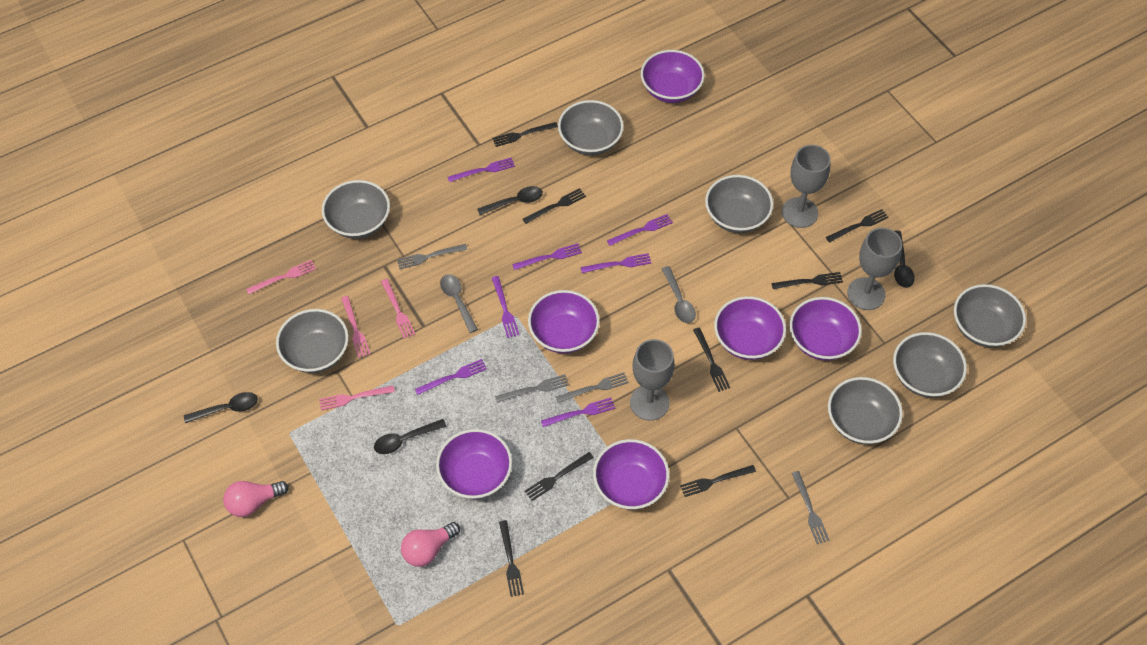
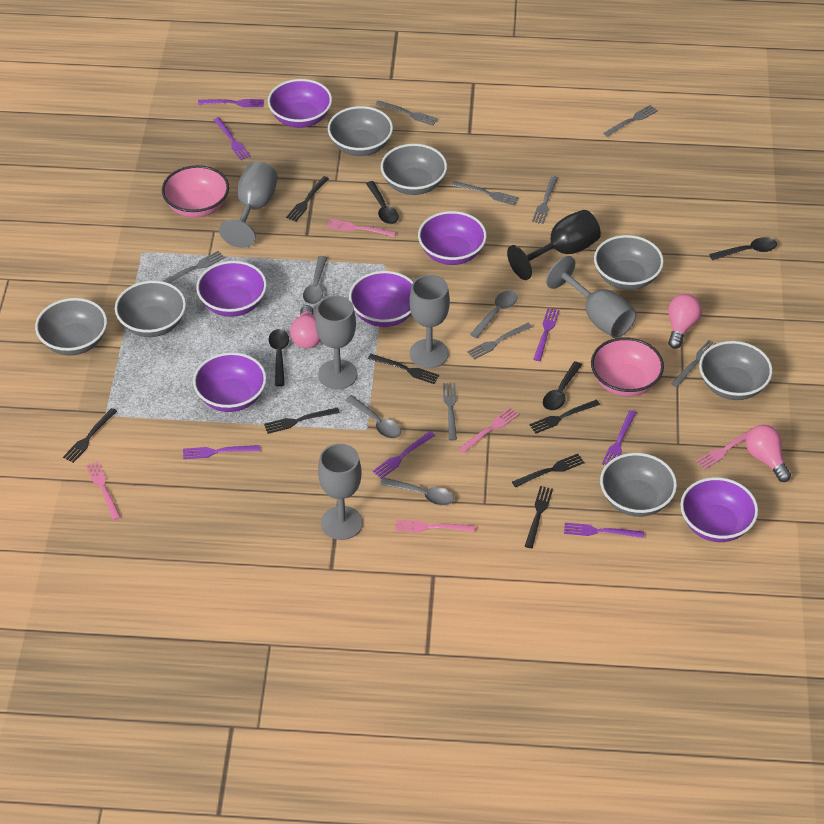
black fork: [492,122,558,147] [499,520,524,597] [523,188,586,224] [525,452,594,501] [680,465,756,497] [693,328,730,392] [772,272,843,289] [826,209,889,243] = 8 -> [63,408,117,463] [264,407,340,434] [286,176,329,222] [368,354,439,384] [512,454,585,487] [525,486,553,548] [529,400,600,434] = 7
black goblet: none = 0 -> [507,210,601,280] = 1
grey fork: [397,244,467,269] [495,374,569,403] [556,372,629,403] [792,471,830,544] = 4 -> [163,251,225,283] [375,101,438,126] [443,383,457,440] [451,181,519,206] [467,323,532,360] [532,176,558,224] [603,105,658,137] [671,340,716,387] = 8
grey goblet: [630,339,675,421] [782,145,831,228] [847,228,902,310] = 3 -> [219,161,278,248] [315,295,357,389] [318,444,363,540] [409,275,450,368] [546,256,637,338] = 5
grey spoon: [440,274,478,333] [662,266,696,323] = 2 -> [303,256,327,304] [345,395,401,439] [380,477,454,505] [470,291,517,338] = 4
pink bowl: none = 0 -> [162,165,229,218] [591,337,664,397] = 2
pink fork: [246,260,316,294] [319,386,395,410] [341,296,370,358] [381,279,415,339] = 4 -> [86,461,121,520] [327,219,396,237] [395,520,475,532] [459,407,519,453] [696,428,753,469] = 5
pink light bulb: [223,481,289,517] [401,522,460,567] = 2 -> [290,305,321,348] [668,294,702,349] [746,425,791,482] = 3

